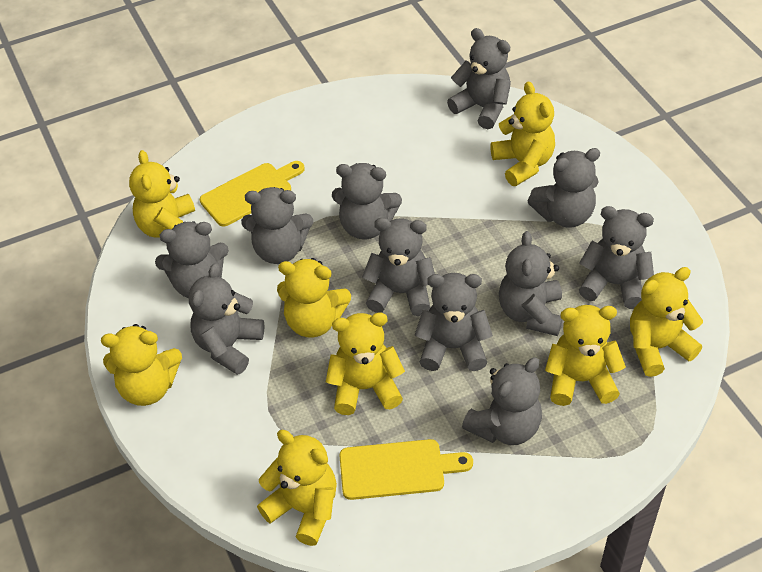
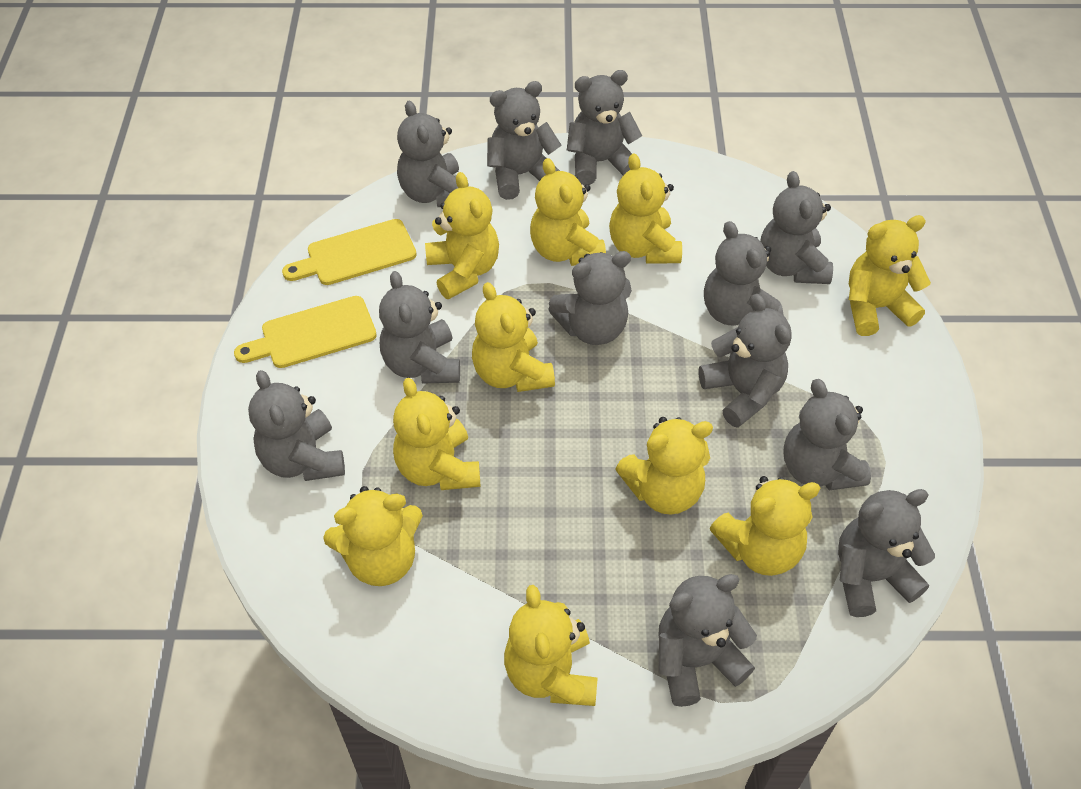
grey teddy bear: [155,221,229,298] [189,263,264,375] [241,187,313,264] [332,163,402,239] [362,218,435,316] [415,273,493,371] [447,28,511,129] [462,357,542,445] [499,231,562,336] [528,148,600,228] [579,206,654,309] = 11 -> [248,370,345,481] [379,271,460,384] [397,100,469,207] [487,81,561,200] [548,251,632,345] [567,70,642,185] [658,574,757,707] [699,294,792,428] [704,221,783,325] [760,171,833,284] [783,379,871,490] [838,489,935,617] = 12
yellow teddy bear: [101,324,182,406] [129,150,195,238] [257,430,337,546] [277,258,351,337] [326,313,405,415] [491,81,555,186] [545,305,626,406] [630,267,703,377] = 8 -> [323,486,423,586] [393,378,481,490] [425,172,499,299] [472,282,555,392] [504,585,597,706] [530,158,606,266] [609,153,682,264] [615,417,713,515] [710,476,820,576] [849,215,931,336] = 10

